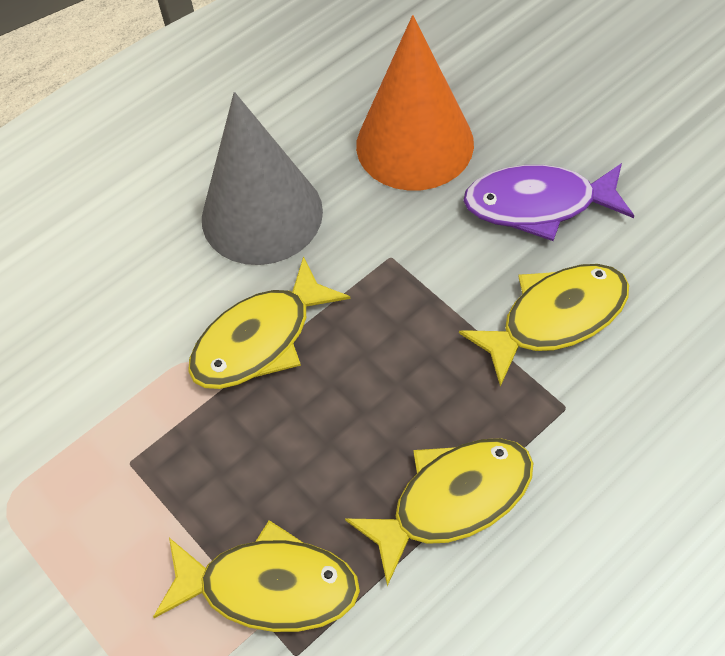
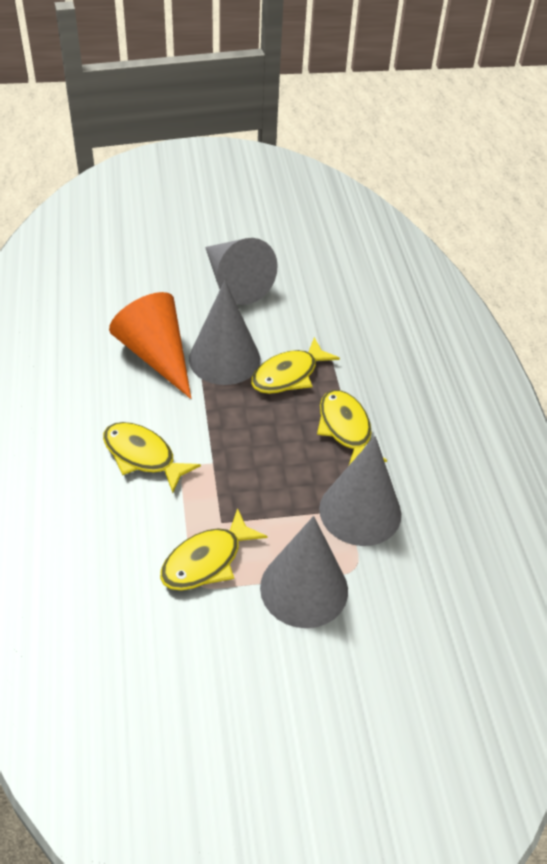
grey cone: [202,92,323,265] = 1 -> [189,280,260,385] [205,238,278,305] [260,516,348,628] [319,436,401,546] = 4
purple fish: [463,163,634,241] = 1 -> none = 0

